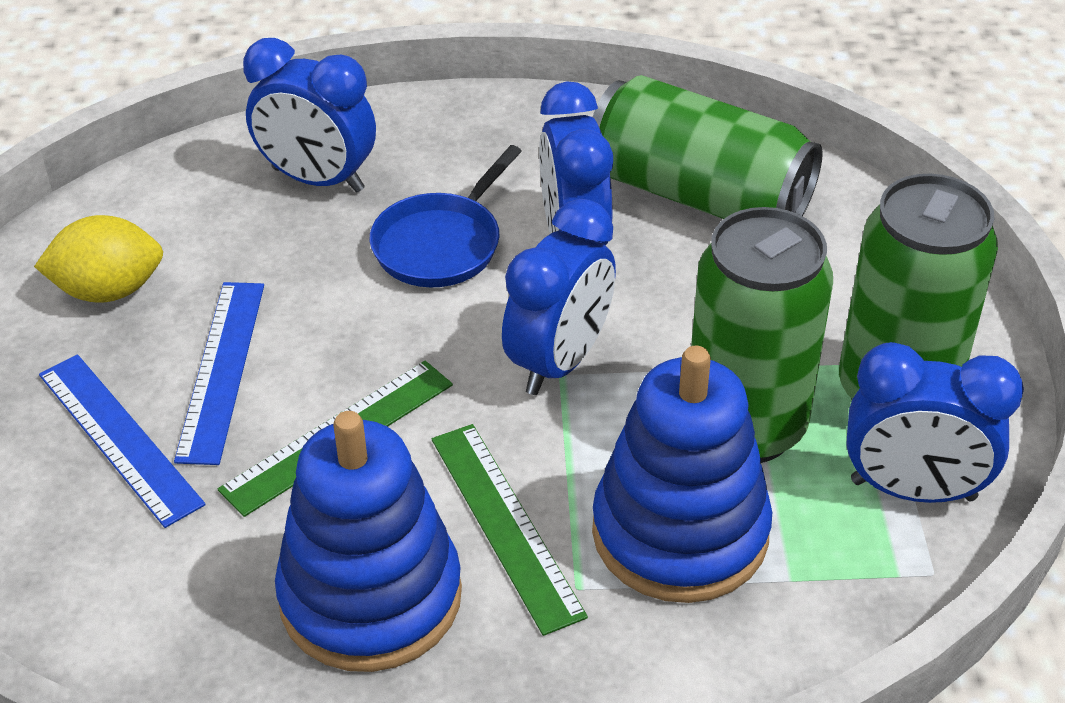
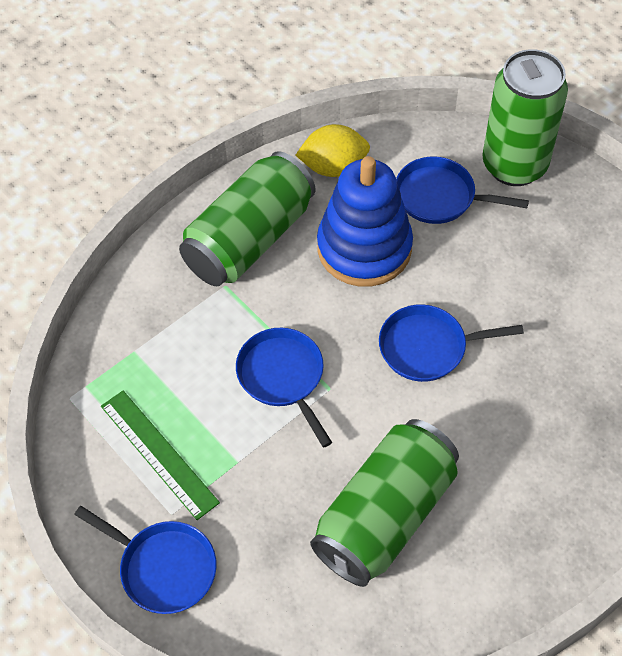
blue clock: [243,38,376,193] [502,199,616,395] [539,81,613,245] [846,342,1024,503] = 4 -> none = 0
blue pan: [370,145,522,287] = 1 -> [74,506,217,614] [236,328,332,447] [379,304,524,382] [396,157,529,224] = 4
blue ruler: [39,354,206,528] [174,282,264,465] = 2 -> none = 0
blue stacking toy: [275,411,462,672] [592,345,772,603] = 2 -> [317,156,413,287] = 1
green ruler: [218,361,453,517] [432,424,588,636] = 2 -> [101,391,220,520] = 1

